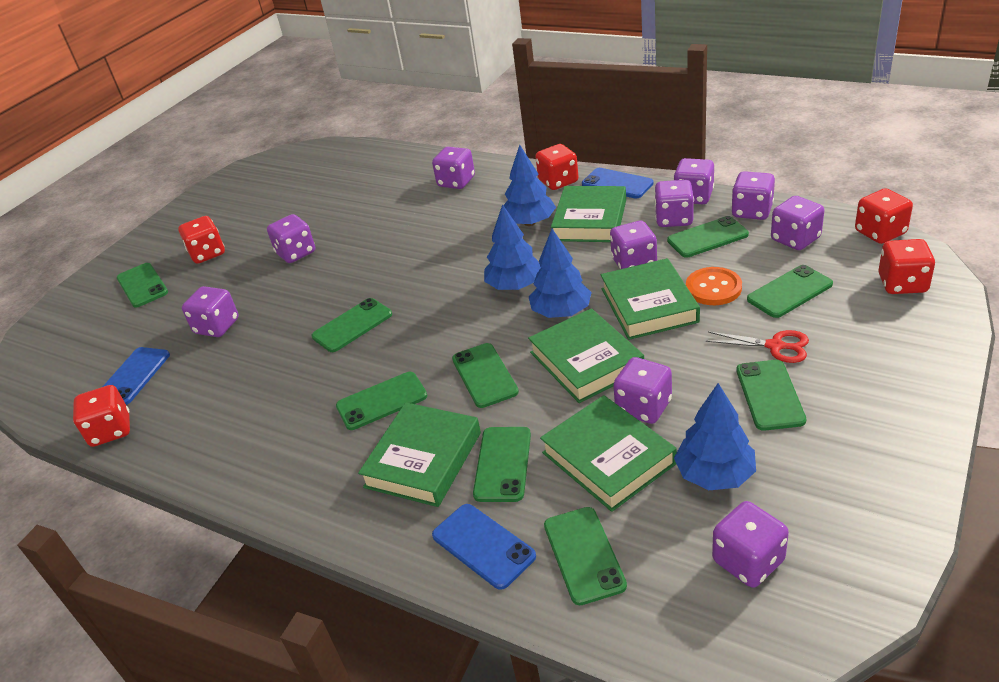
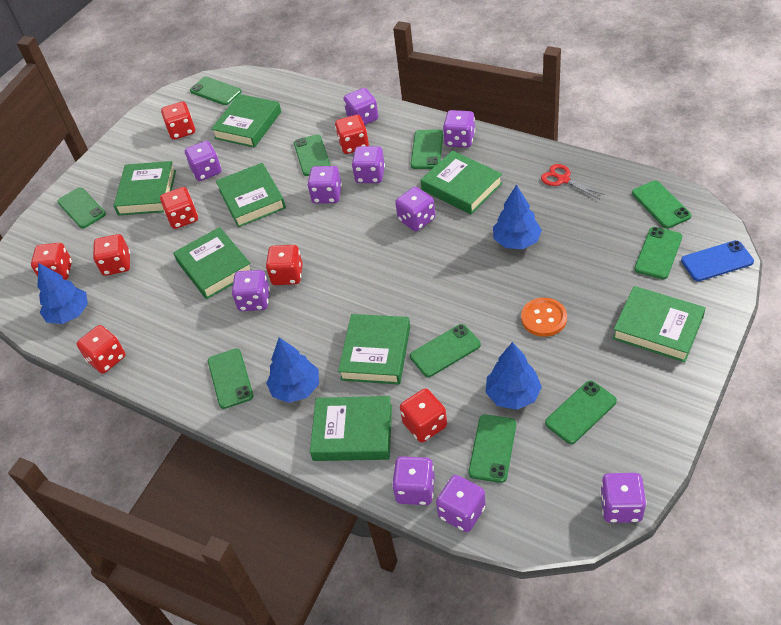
blue phone: [103,347,170,405] [432,504,536,590] [582,168,654,198] = 3 -> [681,240,754,281] = 1
green book: [358,402,481,507] [528,308,644,403] [540,395,677,512] [551,186,626,242] [601,258,700,340] = 5 -> [114,161,176,216] [173,227,252,299] [211,94,281,148] [216,163,286,227] [310,396,392,461] [338,314,410,384] [421,150,503,214] [612,286,706,362] = 8
green phone: [117,263,168,308] [312,298,392,352] [336,372,427,430] [452,343,519,408] [473,427,531,502] [544,507,627,605] [667,216,749,258] [736,360,806,431] [747,265,833,318] = 9 -> [57,187,106,229] [190,77,241,105] [208,348,253,409] [294,134,331,176] [410,324,481,377] [411,129,443,169] [468,415,516,483] [545,380,617,444] [632,181,691,228] [634,227,682,279] = 10
red dice: [73,385,130,447] [178,216,225,264] [535,144,579,190] [855,188,913,244] [878,239,935,294] = 5 -> [31,243,72,280] [77,325,125,373] [93,234,130,276] [160,187,198,229] [161,101,195,140] [266,245,303,285] [335,115,369,154] [400,389,447,442] = 8

